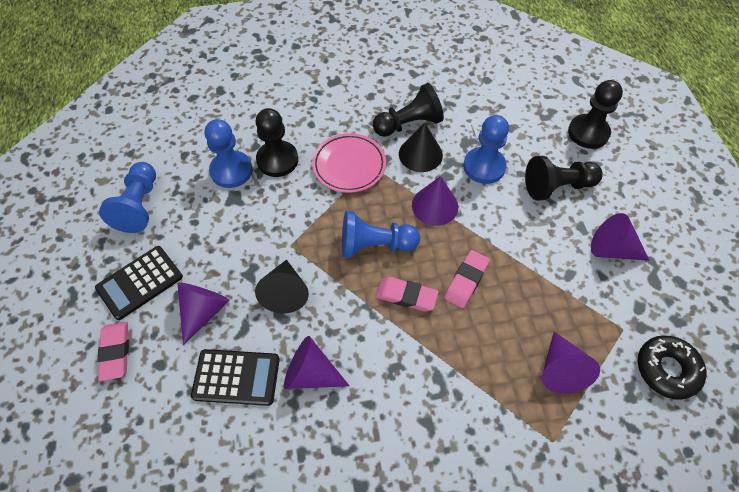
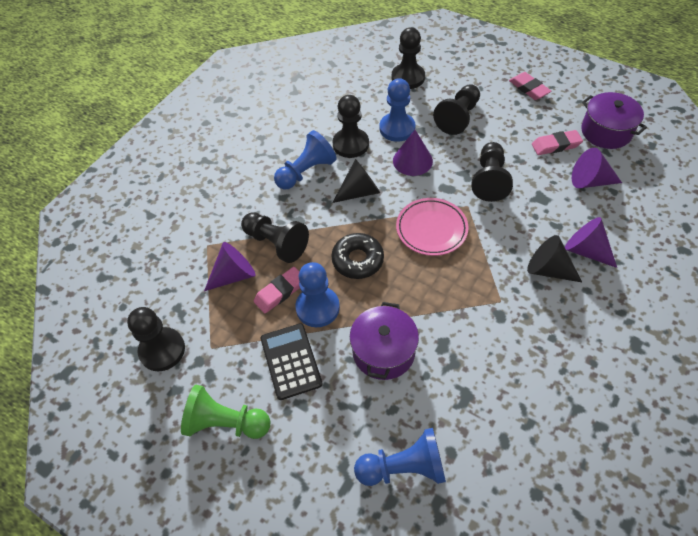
black calculator: [95,246,183,320] [191,349,280,406] = 2 -> [261,323,323,400] = 1
black pawn: [255,108,298,177] [373,83,444,137] [525,156,603,201] [568,80,623,149] = 4 -> [127,307,185,371] [241,212,309,263] [333,95,369,158] [392,27,425,89] [433,84,480,135] [471,142,513,202] = 6
green pawn: none = 0 -> [181,385,271,439] = 1
purple cone: [177,282,229,345] [284,336,350,389] [412,176,458,226] [542,332,600,394] [591,213,650,261] = 5 -> [204,242,255,291] [393,130,433,176] [565,217,617,268] [572,148,622,188] = 4
purple pot: none = 0 -> [350,302,419,380] [581,92,647,149] = 2

